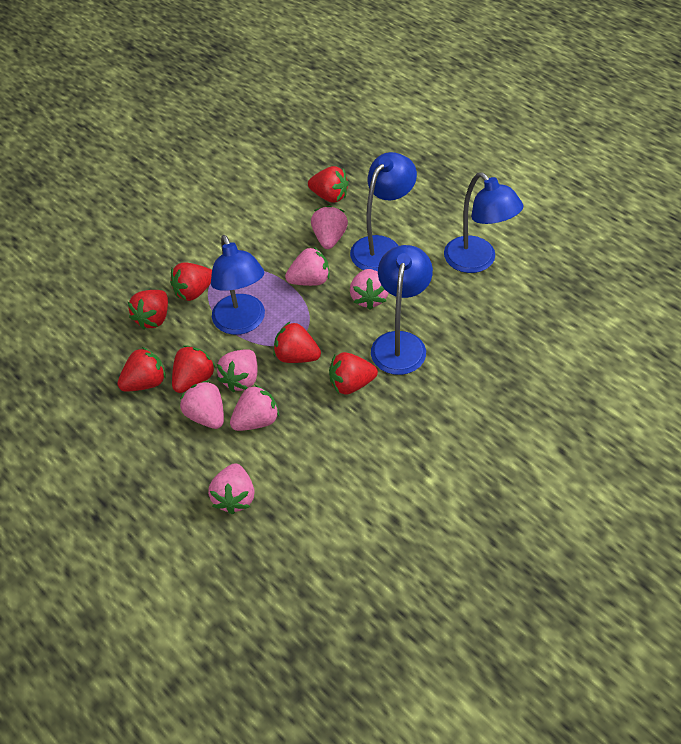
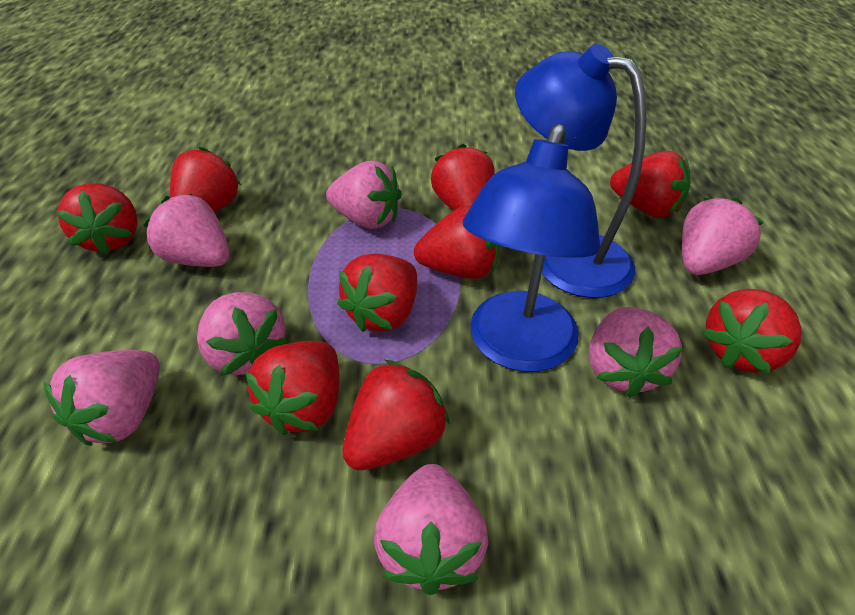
blue lamp: [211,235,265,335] [350,152,417,272] [371,245,433,375] [444,172,523,273] = 4 -> [463,124,601,372] [515,44,646,298] = 2
red strawberry: [117,347,166,392] [128,290,168,330] [170,262,212,301] [172,345,216,393] [273,322,321,363] [308,166,349,203] [329,352,378,395] = 7 -> [56,183,138,255] [170,146,241,212] [245,341,340,435] [337,254,417,332] [343,360,450,470] [414,205,499,279] [431,144,495,211] [610,151,690,218] [702,289,801,374] = 9

